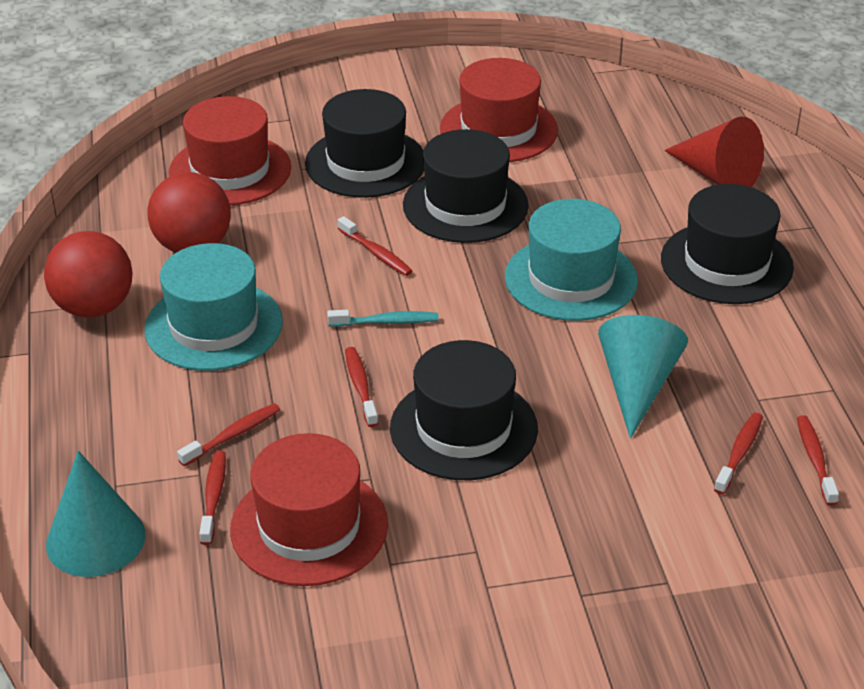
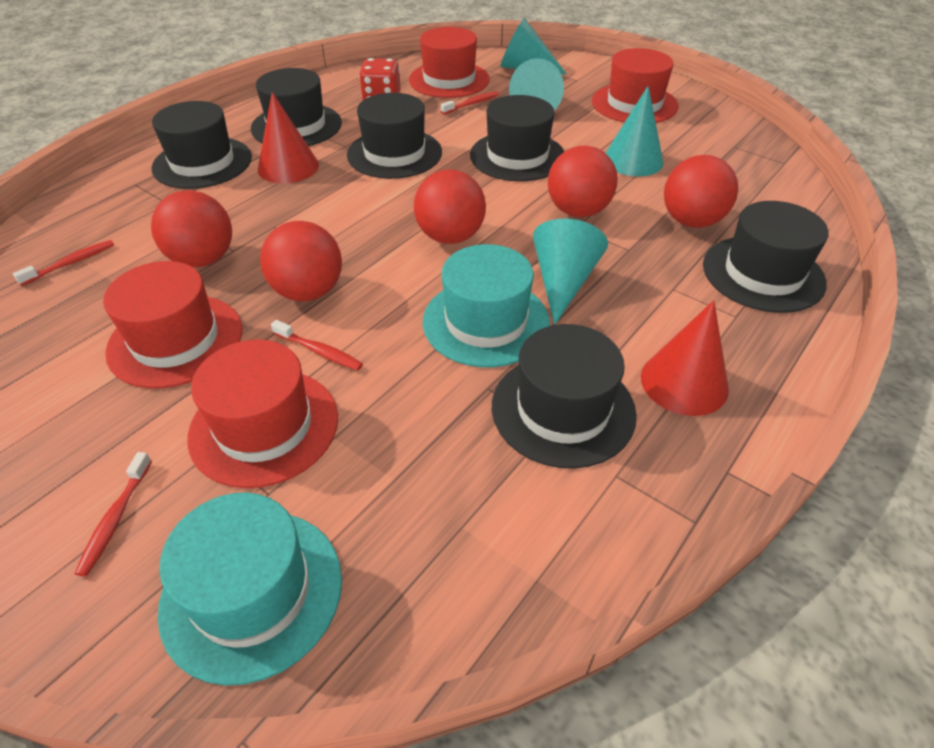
black hat: [305,89,424,198] [390,340,538,480] [403,129,529,243] [661,184,794,304] = 4 -> [151,101,252,189] [251,68,342,146] [347,93,442,179] [470,95,565,181] [492,324,637,469] [703,201,828,313] = 6
red ball: [44,231,133,318] [148,172,231,253] = 2 -> [151,190,232,267] [260,221,342,301] [414,169,486,244] [548,146,618,217] [664,155,738,228] = 5
red cone: [664,117,764,187] = 1 -> [258,92,319,184] [641,300,729,416] = 2
red dice: none = 0 -> [359,58,401,100] = 1
red hat: [169,96,291,205] [230,433,388,586] [440,58,558,162] = 3 -> [103,261,242,389] [187,339,338,488] [409,27,490,98] [592,48,679,123] = 4
red toothbrush: [177,403,280,466] [199,451,226,545] [338,216,412,276] [345,347,378,427] [714,413,763,494] [797,415,839,506] = 6 -> [13,240,114,286] [75,452,152,577] [271,320,363,371] [441,91,499,115] = 4
turquoise cone: [46,451,145,577] [598,315,688,439] = 2 -> [501,18,567,75] [509,58,564,111] [533,219,608,325] [606,86,664,176] = 4
turquoise toothbrush: [327,310,439,327] = 1 -> none = 0

